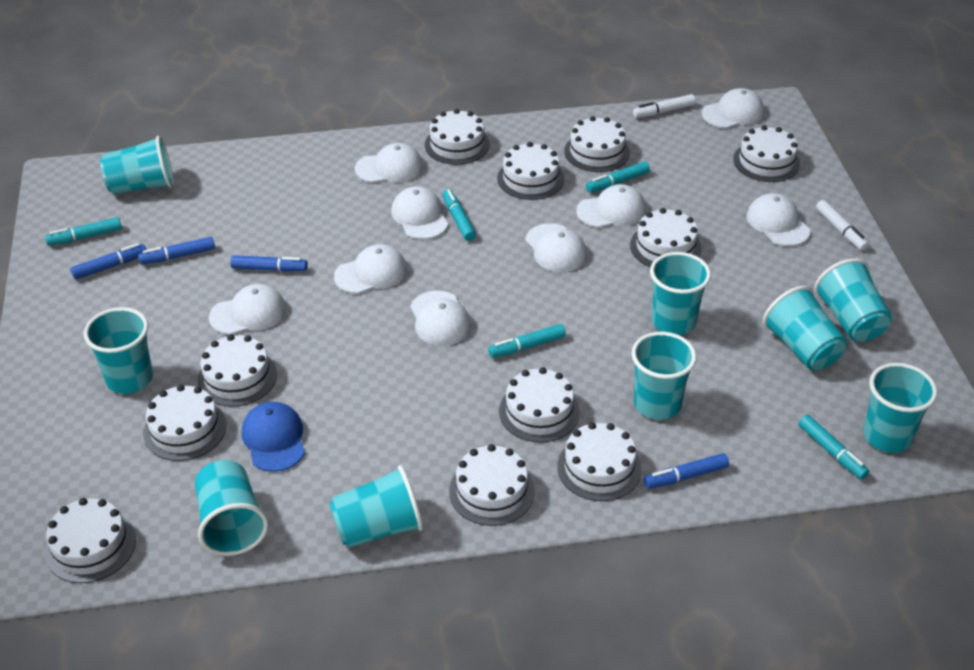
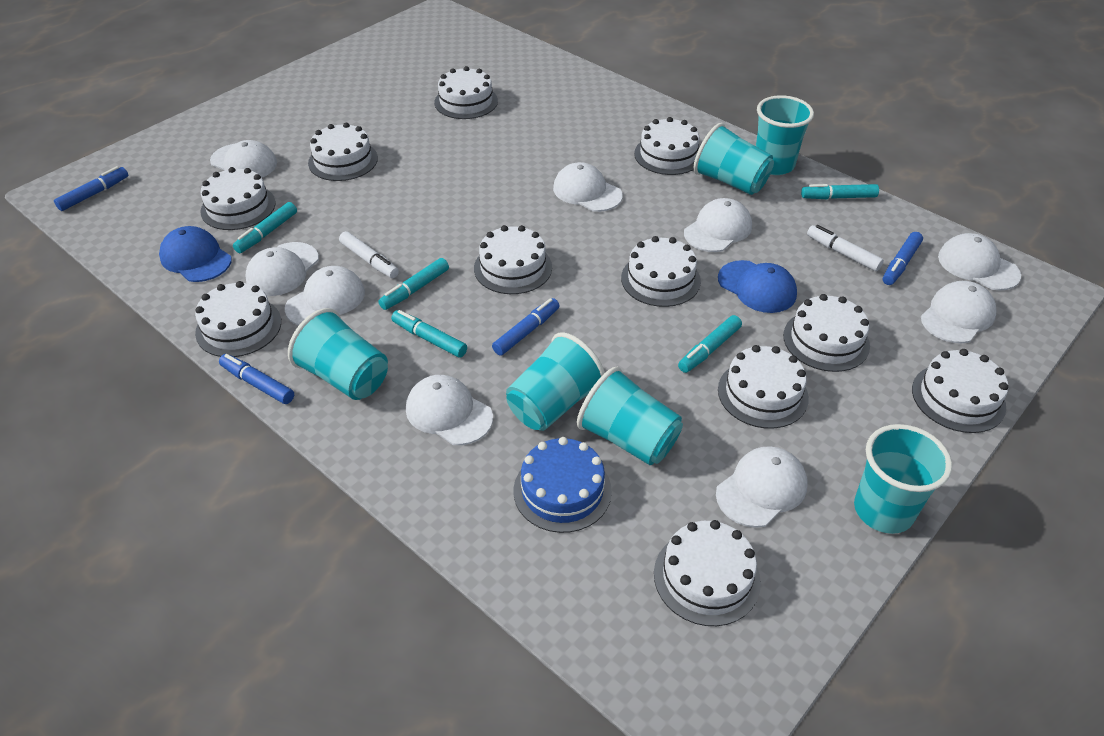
blue cake: none = 0 -> [514,437,612,533] = 1
blue cap: [242,402,305,472] = 1 -> [159,226,232,282] [718,260,797,313] = 2
turquoise cup: [84,307,153,394] [100,136,174,194] [195,460,269,556] [329,465,423,548] [632,332,697,420] [650,252,711,335] [763,286,847,370] [814,258,892,342] [863,363,938,453] = 9 -> [288,308,388,400] [506,332,605,431] [577,367,683,465] [694,123,774,195] [756,95,814,175] [854,424,952,534] = 6

